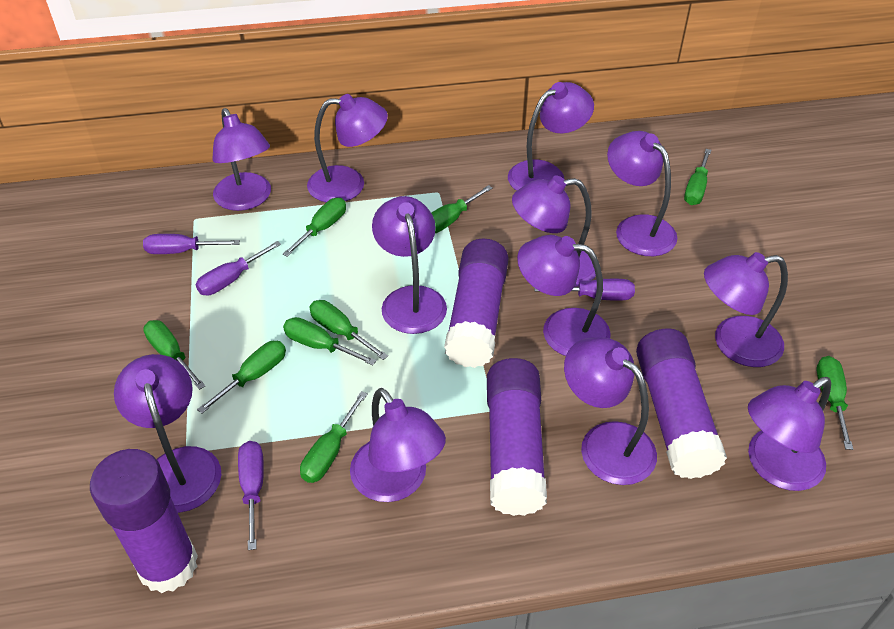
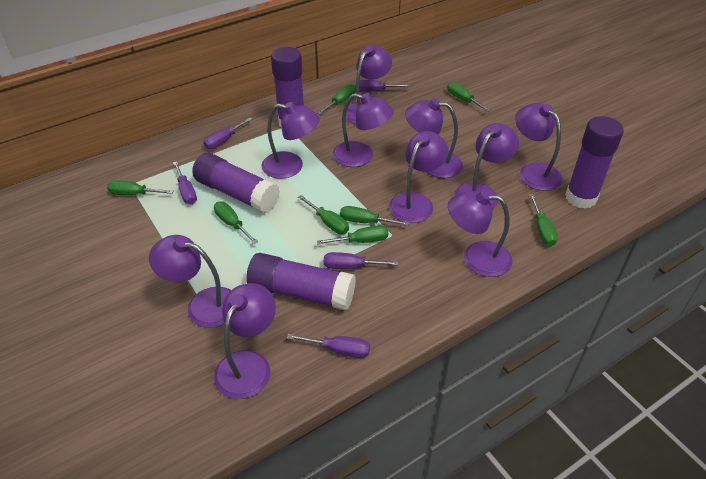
green screwdriver: [143,320,205,390] [197,341,286,414] [282,198,346,257] [283,317,376,365] [300,391,368,483] [309,300,388,360] [432,185,493,233] [684,149,711,205] [816,356,853,450] = 9 -> [107,180,174,195] [214,201,258,244] [298,195,349,234] [317,84,356,114] [317,225,388,245] [340,206,409,226] [447,82,491,112] [529,194,558,246] = 8
purple lamp: [114,354,221,513] [212,108,271,211] [307,94,388,202] [350,388,446,502] [372,196,447,334] [508,82,594,191] [512,175,596,287] [517,235,611,356] [564,337,657,485] [607,131,678,256] [704,252,788,367] [748,377,831,491] = 12 -> [149,235,231,328] [214,283,276,399] [261,102,320,179] [333,93,394,167] [346,45,392,124] [389,131,449,223] [405,98,463,178] [448,190,513,277] [454,123,519,209] [515,103,563,191] = 10
purple screwdriver: [143,234,240,254] [196,241,281,295] [238,441,264,550] [534,279,635,301] = 4 -> [173,161,197,204] [203,117,253,149] [287,334,370,358] [324,252,399,269] [355,80,410,92] = 5

